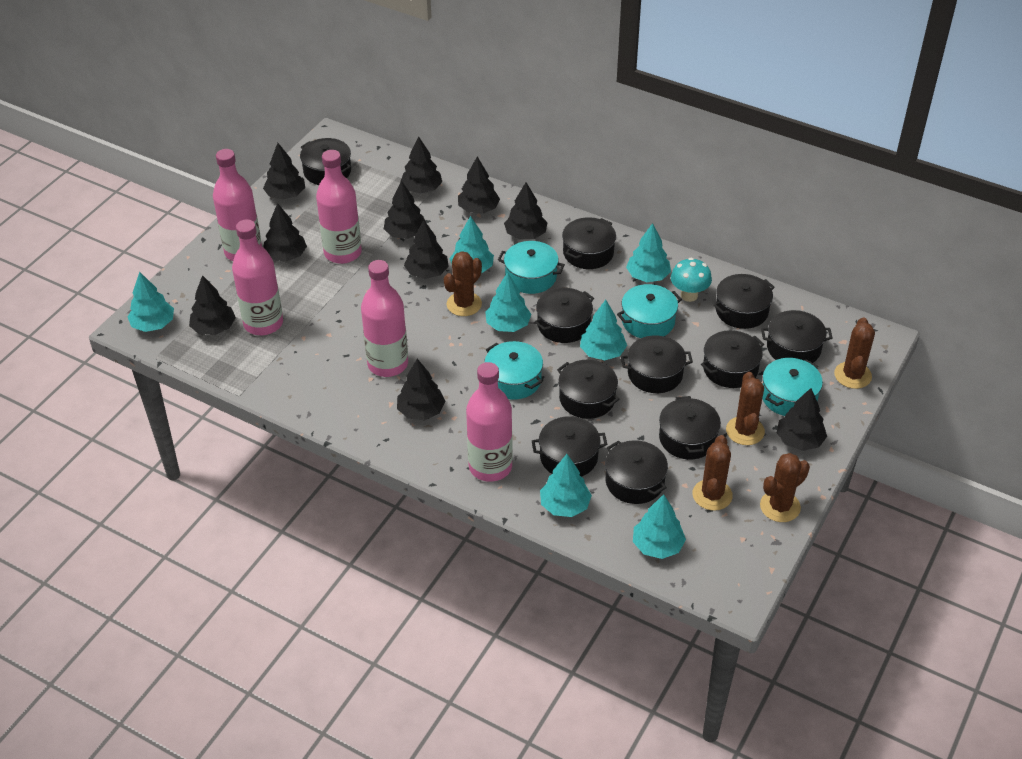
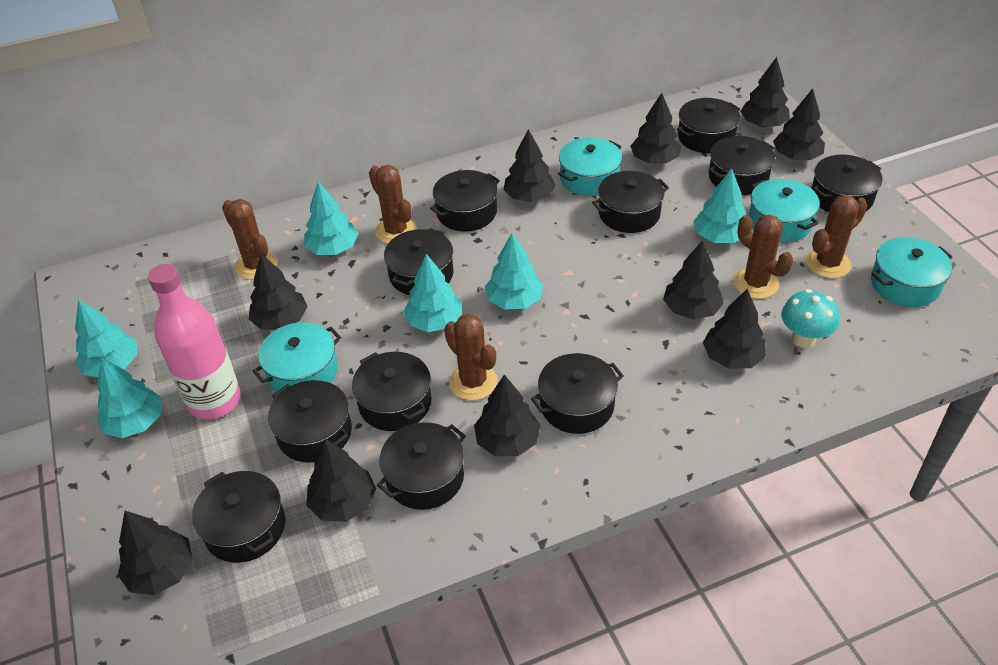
pink bottle: [213,149,262,261] [232,219,283,335] [316,150,362,264] [361,260,408,377] [466,362,513,482] = 5 -> [148,264,241,419] = 1
turquoise tree: [128,272,174,332] [449,216,494,273] [485,272,532,332] [540,454,592,517] [580,300,627,360] [626,223,671,282] [633,494,686,559] = 7 -> [75,299,137,377] [96,357,162,438] [304,182,358,255] [403,254,462,332] [485,233,543,310] [693,168,746,243] = 6

